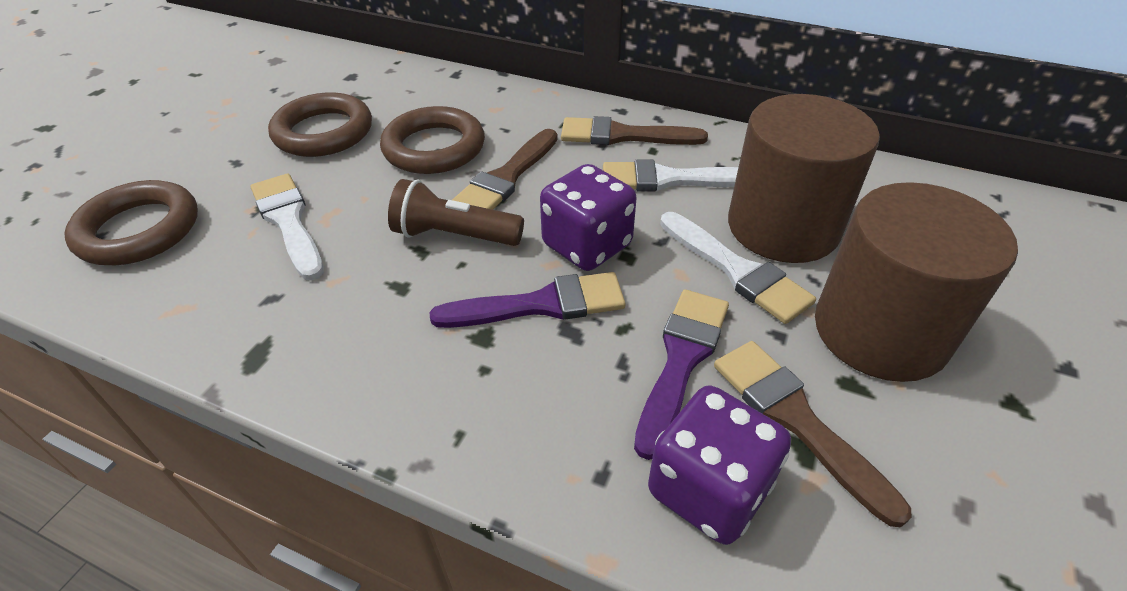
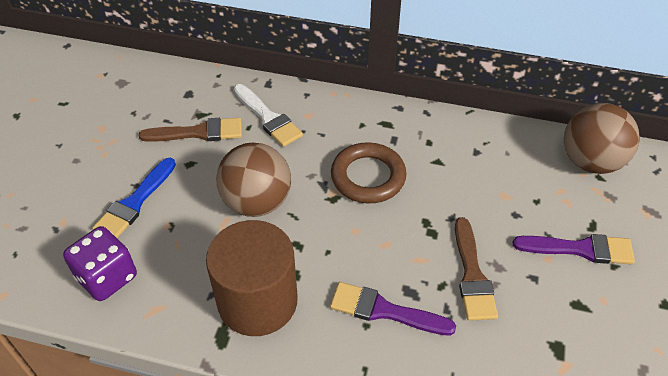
blue brush: none = 0 -> [92,158,176,238] = 1
brown ball: none = 0 -> [216,143,291,217] [564,103,640,174] = 2
brown brush: [452,129,557,210] [561,116,708,145] [714,341,911,527] = 3 -> [139,118,242,142] [455,217,498,321] = 2
brown cylinder: [728,94,880,263] [815,182,1018,382] = 2 -> [206,220,298,336] = 1
brown flashlight: [388,179,524,246] = 1 -> none = 0
brown ring: [64,180,198,265] [268,92,372,157] [380,106,485,174] = 3 -> [331,142,407,203] = 1
purple dice: [540,164,637,271] [648,386,791,545] = 2 -> [63,226,137,301] = 1
white brush: [250,174,324,281] [603,160,738,191] [660,212,816,324] = 3 -> [234,84,303,147] = 1

